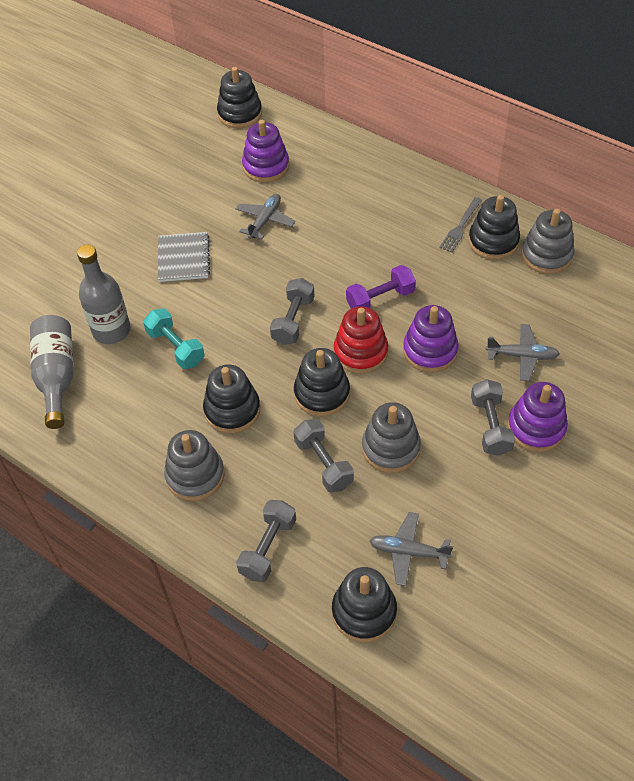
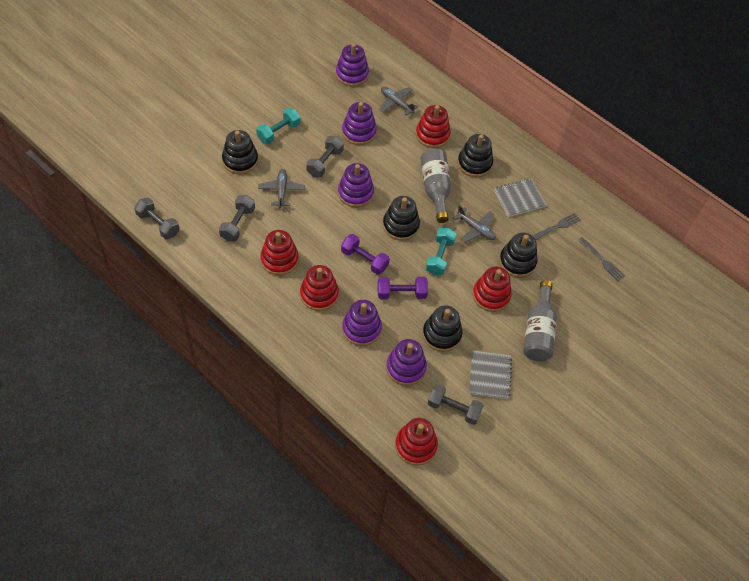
grey fork: [439,197,482,252] = 1 -> [533,213,581,240] [578,237,625,281] = 2
grey notebook: [158,232,210,282] = 1 -> [469,351,512,399] [494,178,546,217] = 2
grey stacking toy: [164,430,225,501] [362,402,421,473] [521,209,575,274] = 3 -> none = 0
purple dumbbell: [346,265,416,309] = 1 -> [341,234,390,275] [378,277,428,299] = 2
purple stacking toy: [242,120,289,183] [403,305,458,373] [508,382,568,452] = 3 -> [336,44,369,87] [338,163,374,208] [342,102,377,145] [342,300,382,346] [386,339,427,386] = 5
red stacking toy: [334,307,388,374] = 1 -> [260,230,299,275] [300,265,339,311] [395,418,438,466] [416,105,451,148] [473,266,512,312] = 5
turquoise dumbbell: [143,308,204,369] = 1 -> [256,108,300,144] [426,228,456,275] = 2

